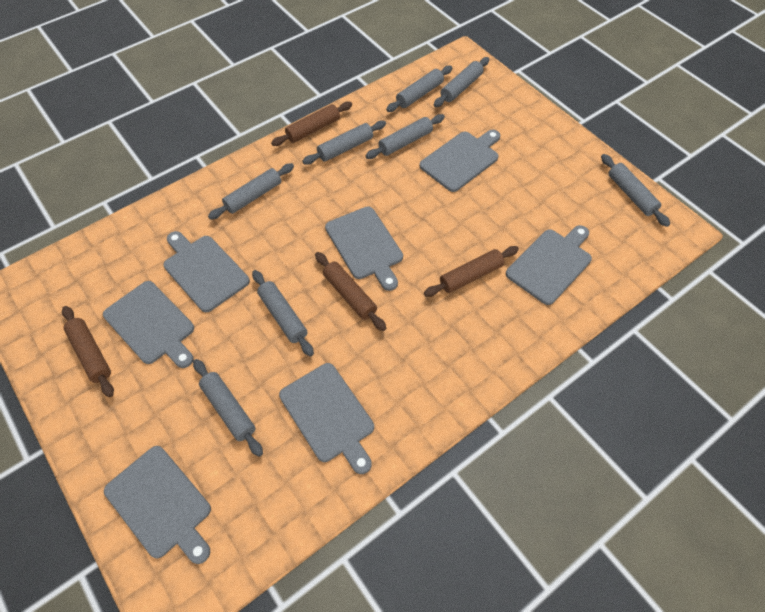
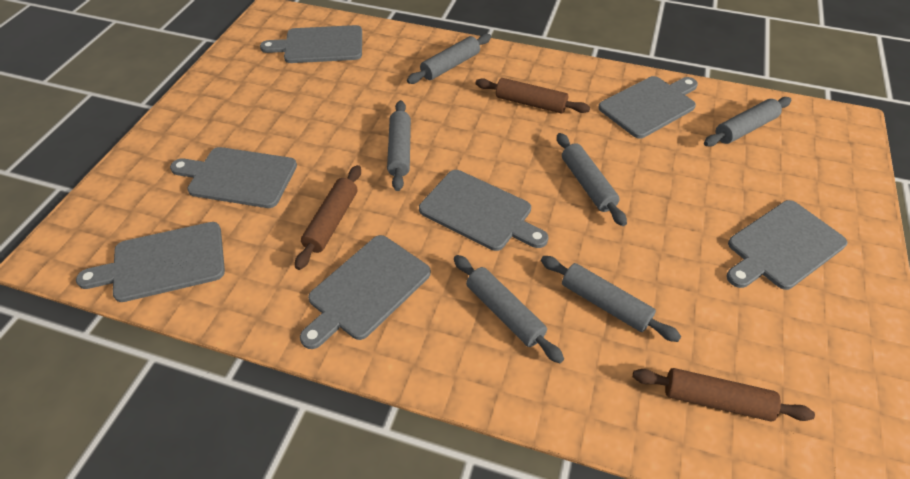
brown rolling pin: [62,306,114,397] [271,101,352,146] [315,252,386,331] [424,246,519,297] = 4 -> [295,165,361,270] [476,78,590,113] [632,368,815,421] = 3
grey rolling pin: [193,359,263,457] [208,163,294,220] [252,270,314,356] [302,121,386,165] [365,114,445,159] [386,65,452,112] [434,57,489,107] [601,154,670,227] = 8 -> [387,100,411,191] [407,34,491,84] [454,255,564,363] [541,256,681,342] [557,133,627,226] [704,97,791,146] = 6

